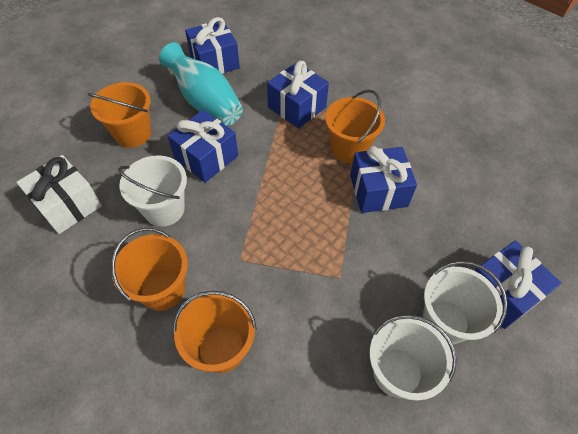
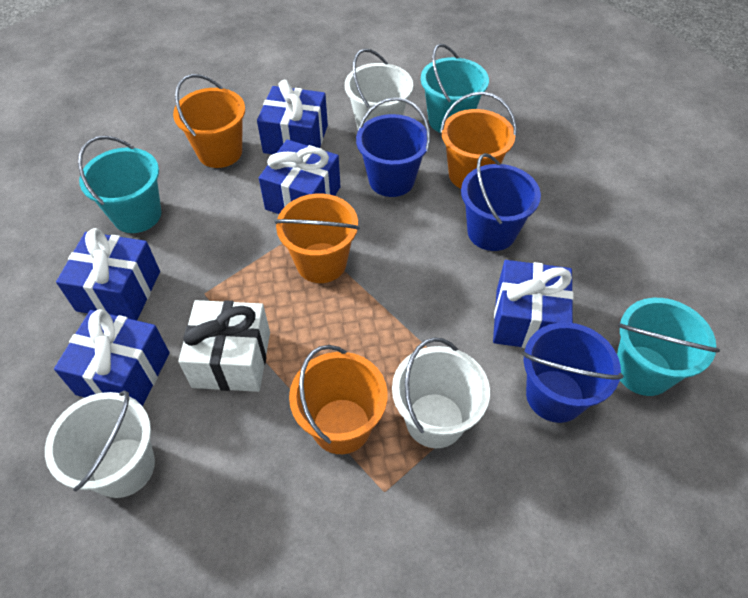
blue bucket: none = 0 -> [356,97,430,197] [461,153,541,251] [522,322,623,423] = 3
turquoise bucket: none = 0 -> [78,136,161,233] [421,44,489,133] [617,298,720,396] = 3
turquoise vase: [159,42,243,126] = 1 -> none = 0

